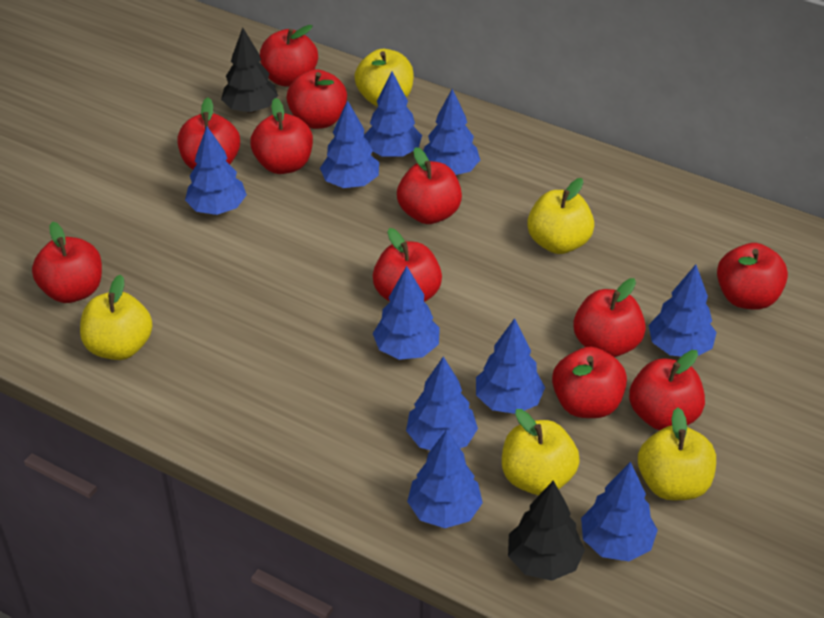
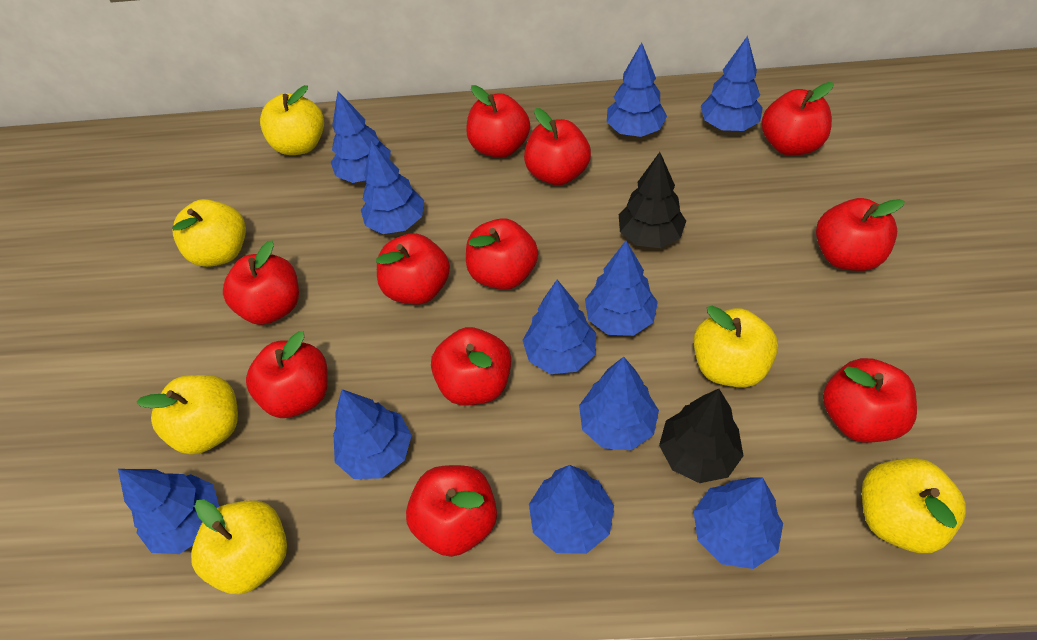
blue tree: [185,126,247,215] [320,100,379,188] [364,71,422,157] [373,266,440,360] [406,356,478,450] [407,429,483,528] [423,89,480,175] [476,318,545,414] [581,462,658,561] [649,264,717,357] = 10 -> [118,469,219,554] [331,91,391,183] [333,389,412,479] [361,141,424,234] [522,280,596,374] [529,465,614,554] [579,357,659,450] [585,241,658,336] [607,42,667,137] [694,477,783,569] [701,36,763,131] = 11
yellow apple: [80,274,153,360] [355,49,414,106] [502,409,580,495] [527,178,594,254] [638,407,716,500] = 5 -> [136,375,238,455] [172,199,246,267] [191,499,287,594] [260,85,324,155] [693,306,778,388] [862,458,966,553] = 6

